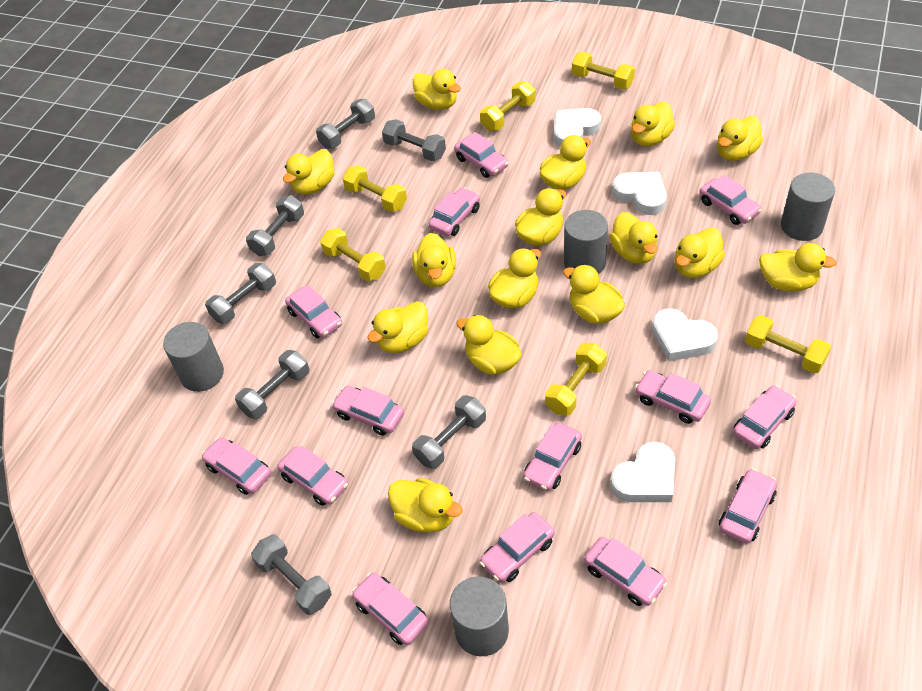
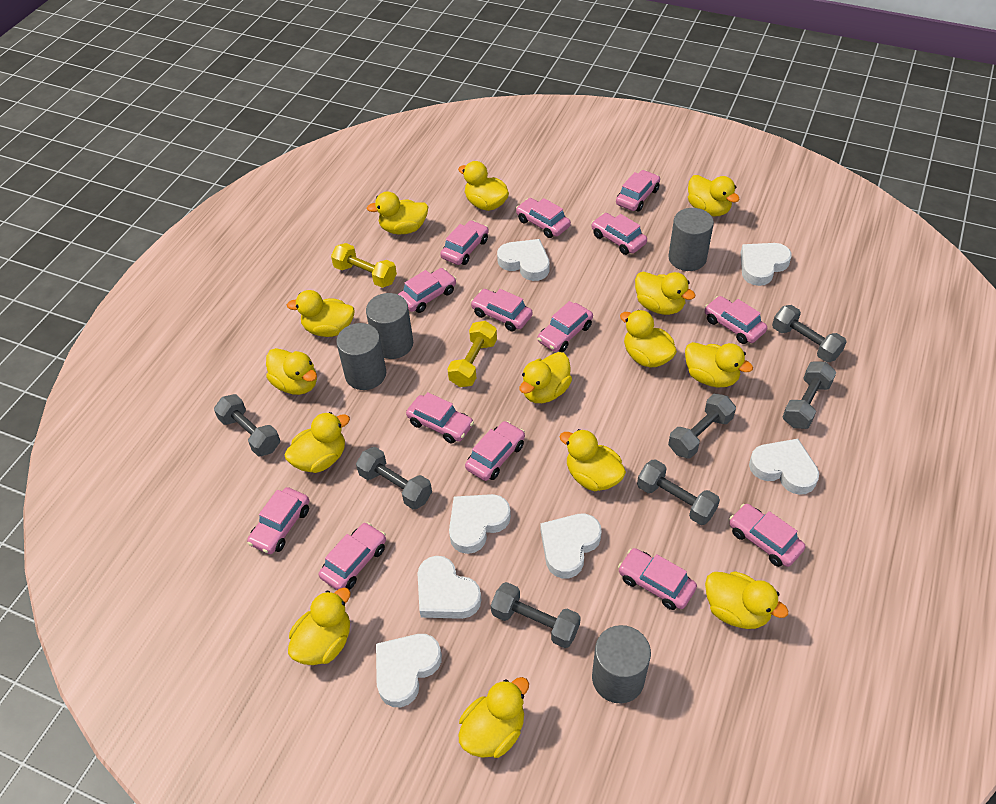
white heart: [554,108,601,147] [610,442,675,502] [612,172,667,215] [652,308,718,361] = 4 -> [376,634,442,707] [417,556,481,619] [449,494,511,554] [497,239,550,281] [540,514,602,578] [741,243,792,286] [749,439,819,495] = 7
yellow duck: [283,149,335,195] [368,301,428,353] [388,478,463,533] [412,233,456,287] [413,69,461,110] [456,315,522,375] [488,248,541,309] [515,188,566,246] [539,135,591,190] [563,265,625,324] [609,212,658,264] [631,102,675,146] [675,228,725,278] [717,116,763,161] [759,243,837,292] = 15 -> [266,348,317,395] [285,412,350,473] [287,290,355,337] [288,588,351,665] [366,192,429,234] [458,161,509,211] [459,677,529,758] [520,352,572,403] [560,429,626,491] [620,310,677,367] [635,272,696,315] [685,342,753,387] [688,175,740,217] [705,571,788,629] = 14
yellow dumbbell: [320,228,386,282] [342,165,407,212] [480,81,535,131] [545,343,607,416] [572,52,635,90] [745,315,831,374] = 6 -> [331,243,397,288] [447,321,497,387] = 2

